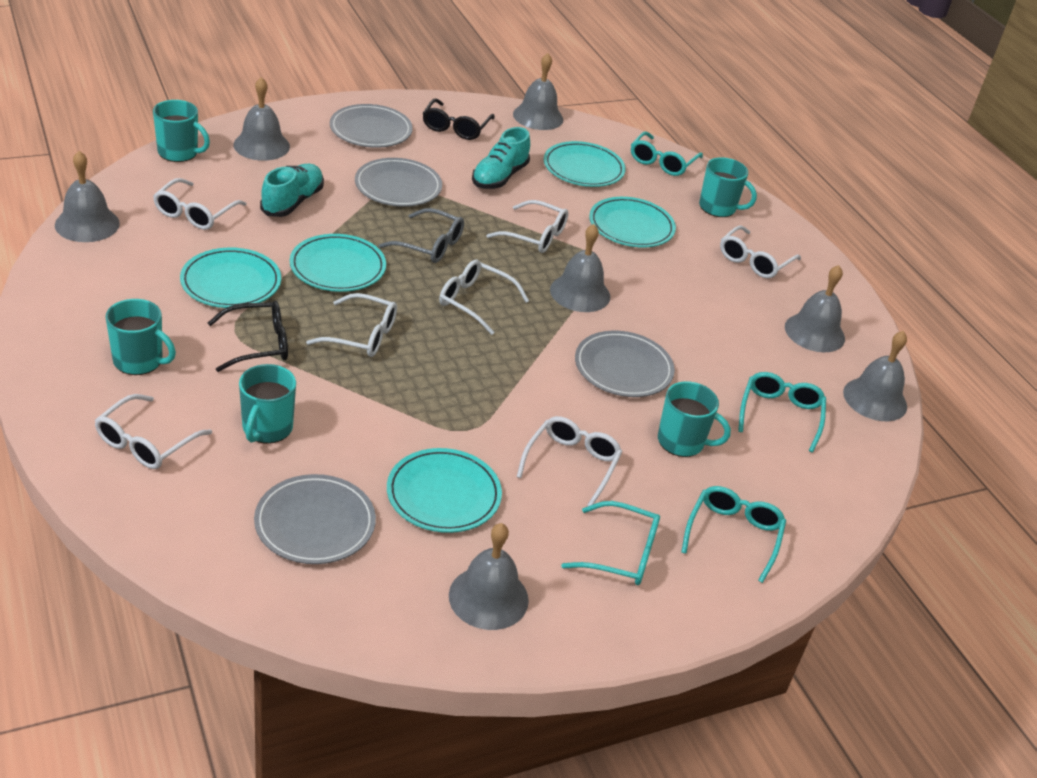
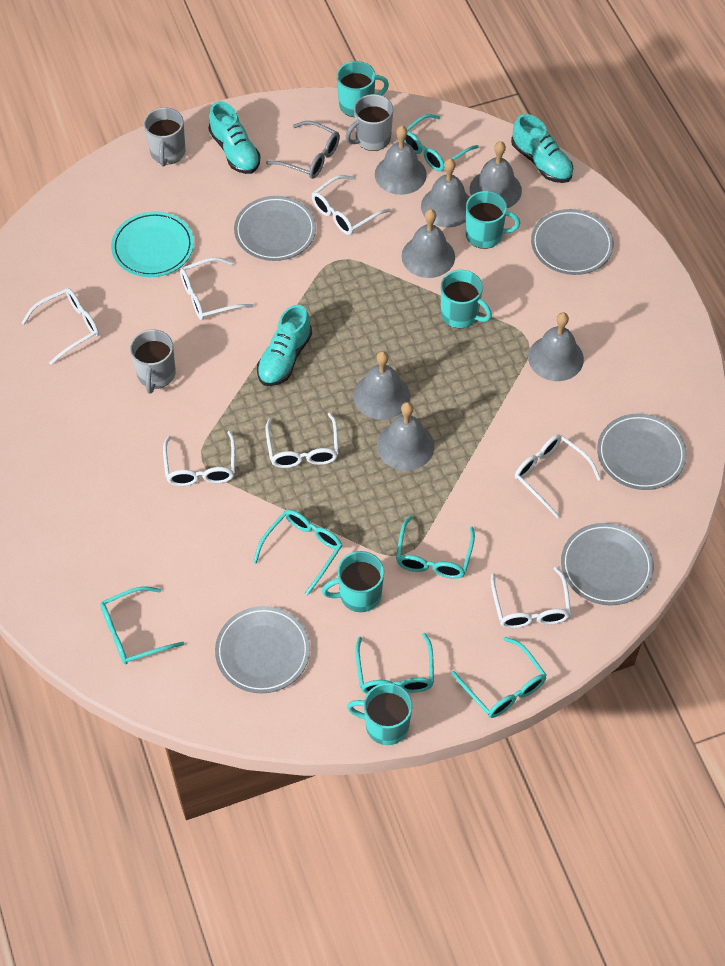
black glasses: [208,301,288,372] [423,99,495,140] = 2 -> none = 0
grey mug: none = 0 -> [130,329,176,393] [144,107,185,167] [345,94,393,151] = 3
grey plate: [254,474,376,564] [330,104,413,148] [355,158,442,207] [575,331,675,397] = 4 -> [215,606,310,694] [234,196,316,261] [531,209,614,275] [561,523,654,606] [597,413,687,490] = 5
turquoise glasses: [561,501,660,585] [631,132,703,176] [681,486,786,583] [738,372,826,453] = 4 -> [100,586,184,664] [253,510,343,595] [355,633,434,694] [396,515,475,579] [404,114,479,171] [452,637,547,718] = 6
turquoise plate: [180,248,281,308] [290,234,386,292] [387,448,502,533] [544,141,626,187] [589,197,676,247] = 5 -> [111,211,194,277] = 1
turquoise shoe: [260,164,324,217] [472,127,530,189] = 2 -> [209,101,261,174] [257,305,312,386] [511,114,573,183] = 3

